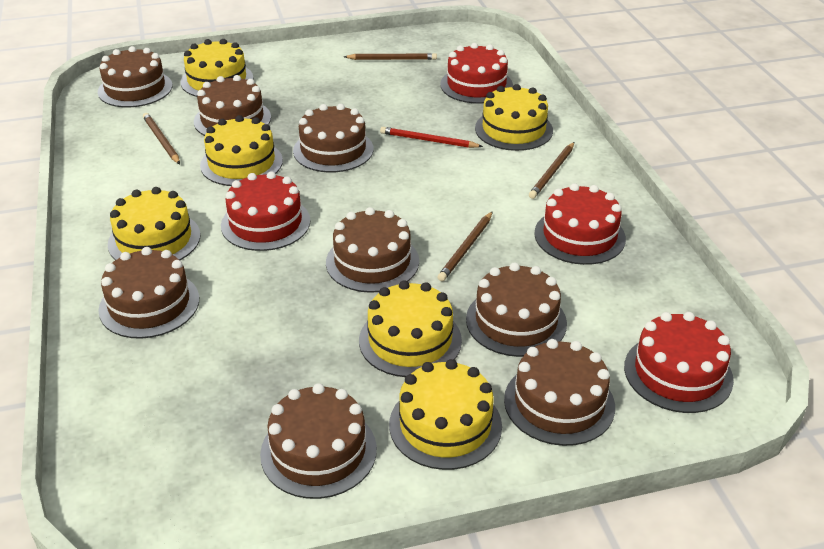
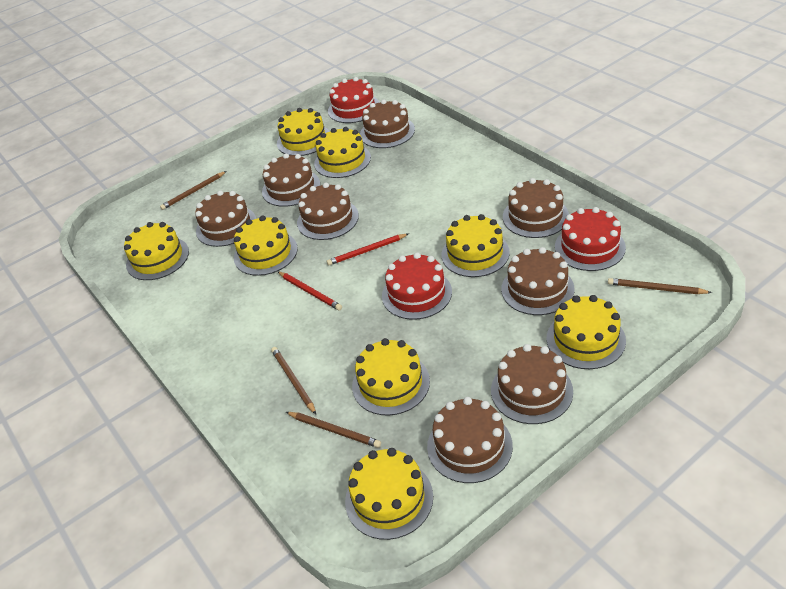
red cake: [221,171,310,251] [440,43,513,104] [534,183,626,265] [624,312,734,413] = 4 -> [328,77,379,123] [382,252,452,320] [555,207,626,271] = 3
red pencil: [380,127,483,148] = 1 -> [277,271,342,310] [327,234,408,266] = 2
yellow cake: [108,187,201,260] [181,39,254,97] [200,115,283,186] [359,280,462,377] [389,359,502,470] [475,84,553,151] = 6 -> [124,222,189,280] [234,215,298,276] [277,108,330,156] [314,127,371,178] [345,448,433,540] [352,338,430,416] [441,214,510,277] [547,295,626,369] = 8

